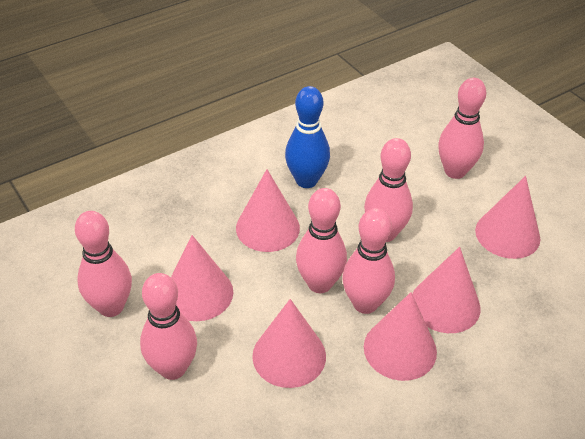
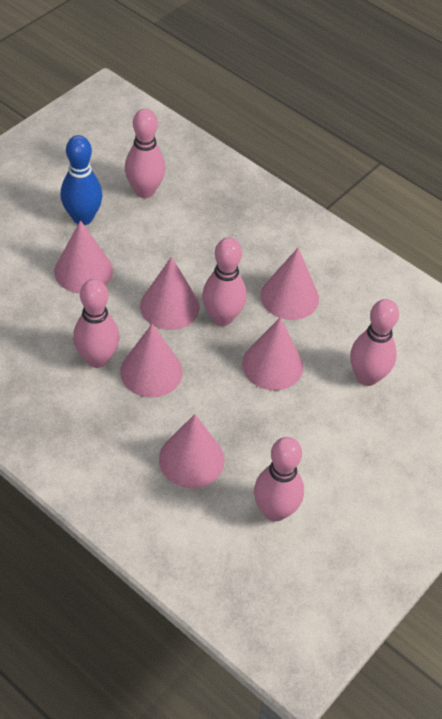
pink bowling pin: [75,211,132,317] [140,273,197,380] [296,188,347,293] [342,208,395,314] [364,138,413,242] [438,78,486,179] = 6 -> [73,279,119,368] [125,109,165,198] [202,237,247,326] [254,437,304,522] [350,299,399,386] = 5

